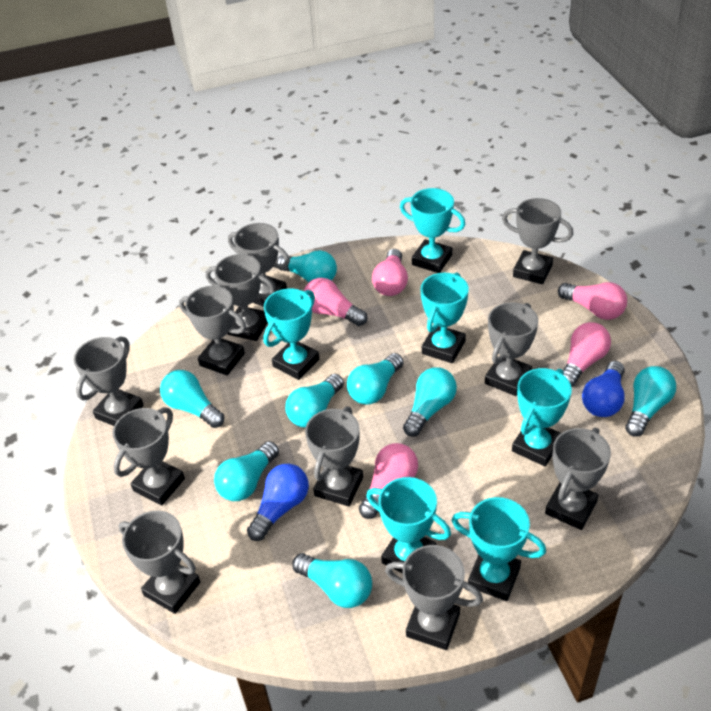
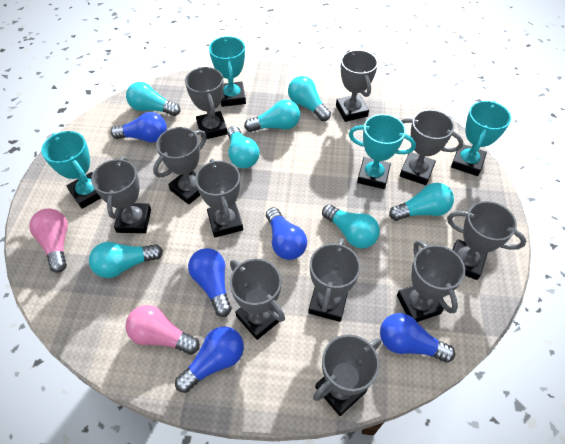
blue light bulb: [247,464,309,541] [582,361,625,417] = 2 -> [111,112,167,142] [175,326,244,393] [188,248,232,317] [266,207,307,260] [380,313,455,363] = 5
pink light bulb: [304,278,367,326] [359,443,418,519] [372,249,408,296] [558,282,627,320] [563,322,611,387] = 5 -> [29,208,68,273] [125,305,200,355] = 2
turquoise light bulb: [160,370,224,428] [214,441,279,501] [276,250,337,282] [285,374,344,428] [292,553,372,608] [347,353,404,405] [403,367,457,437] [625,366,676,437] = 8 -> [89,242,163,278] [126,82,180,116] [227,126,259,168] [244,100,300,132] [288,76,331,121] [322,204,380,248] [389,183,454,221] = 7
turquoise trophy: [263,289,319,380] [366,477,451,573] [400,188,466,273] [421,272,469,363] [451,497,546,601] [512,368,572,466] = 6 -> [41,131,101,209] [209,36,246,107] [349,114,416,189] [451,101,511,176] = 4

